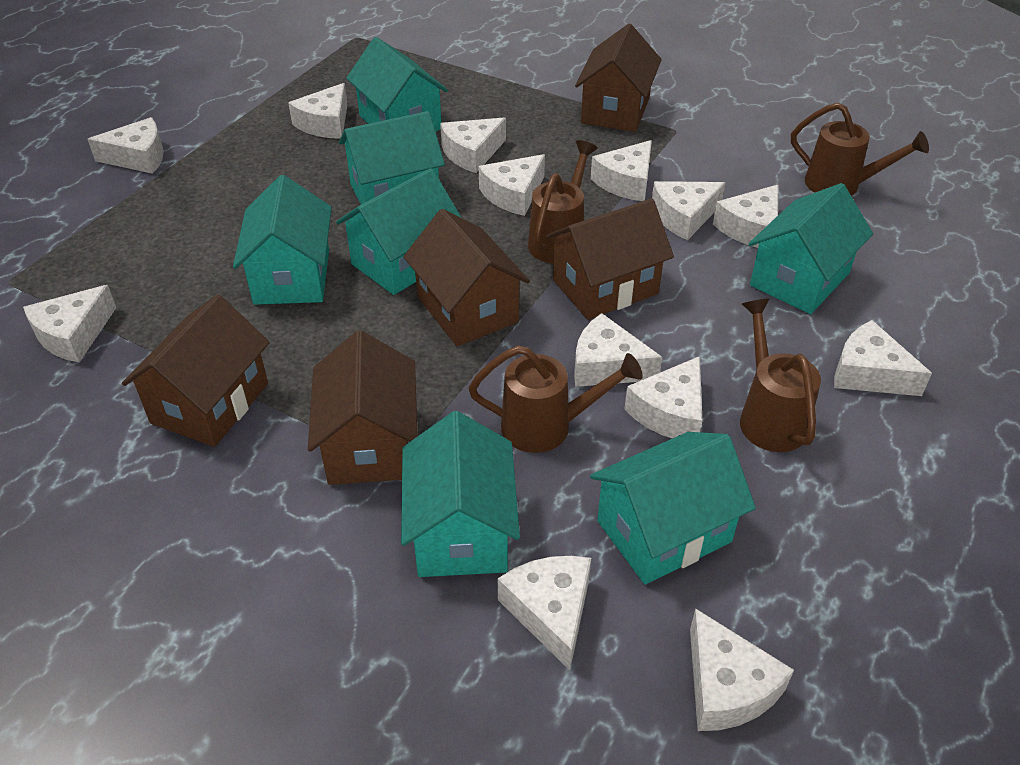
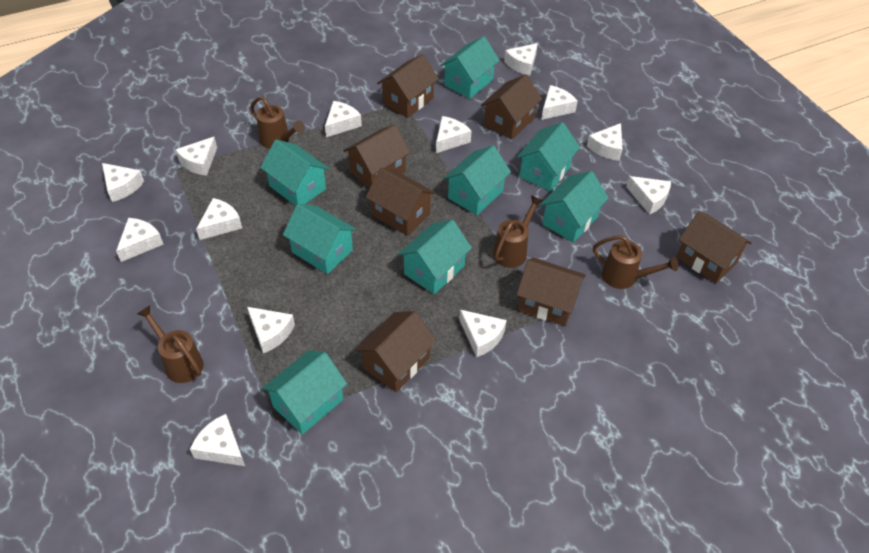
brown house: [122,295,270,447] [308,330,418,485] [403,209,530,346] [546,198,674,320] [575,24,662,132] = 5 -> [343,124,411,189] [356,311,437,392] [366,168,436,236] [377,54,439,118] [481,74,542,140] [516,258,586,326] [676,211,752,284] = 7
turquoise house: [233,175,332,305] [336,168,462,295] [339,111,445,205] [346,37,448,131] [401,411,520,577] [590,432,756,585] [748,183,873,314] = 7 -> [260,139,329,206] [262,350,347,435] [283,204,357,274] [398,220,472,294] [440,36,500,99] [444,145,511,215] [517,122,580,191] [540,171,609,243] = 8

